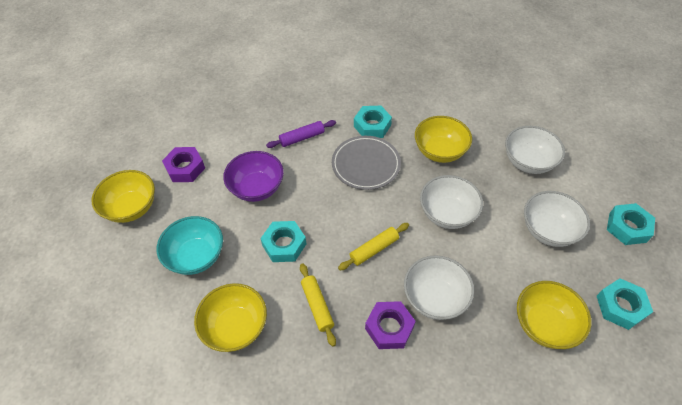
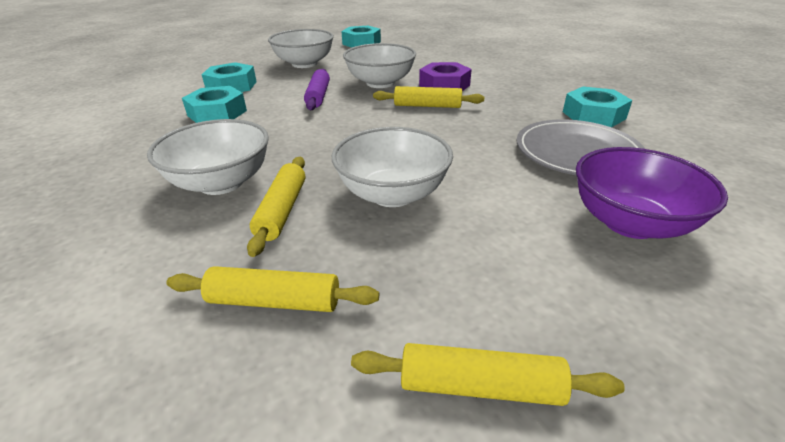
purple nut: [162,147,205,182] [365,301,416,349] = 2 -> [419,62,472,91] = 1
turquoise bowl: [157,216,223,275] = 1 -> none = 0
yellow bowl: [91,170,155,223] [194,283,267,352] [415,116,472,163] [517,281,592,349] = 4 -> none = 0
yellow rolling pin: [300,263,336,347] [338,223,409,270] = 2 -> [166,266,379,312] [247,157,305,257] [351,343,625,406] [373,86,484,108] = 4

